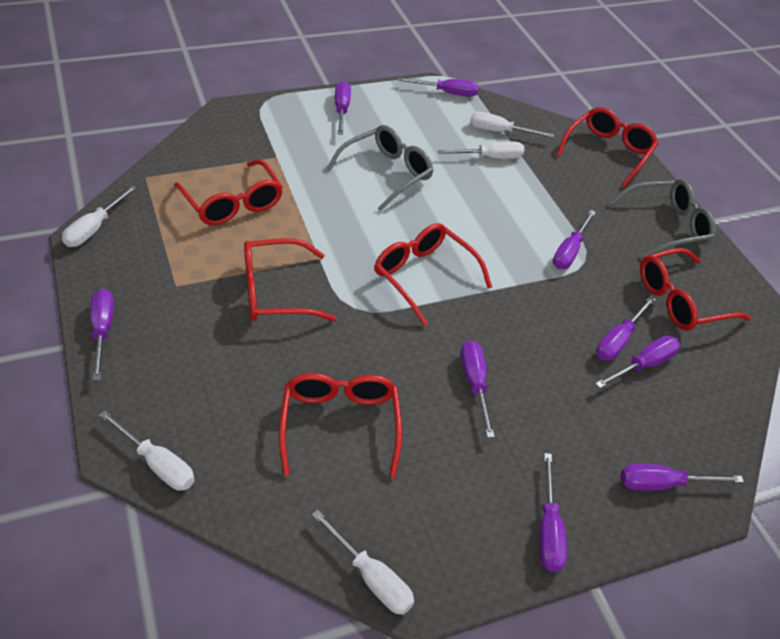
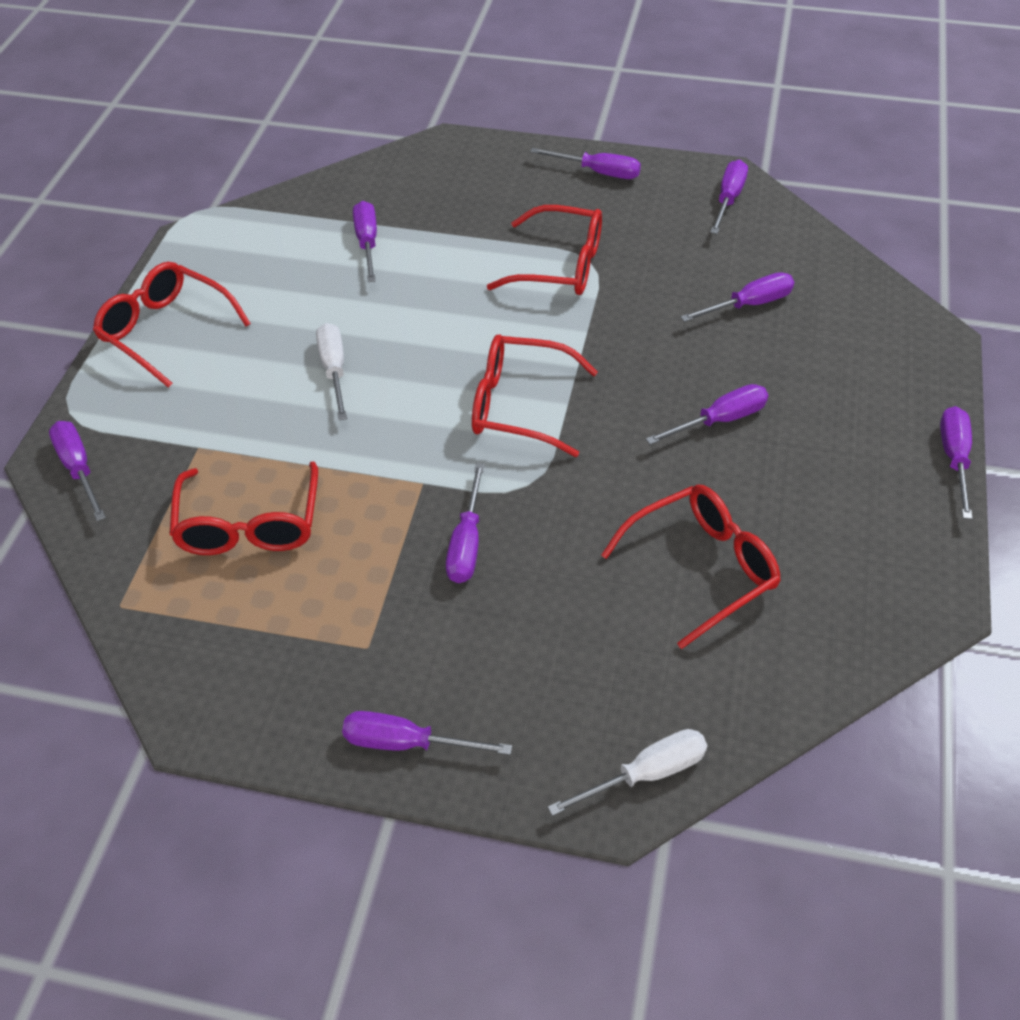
grey glasses: [326,125,433,211] [609,179,716,257] = 2 -> none = 0
red glasses: [174,159,283,225] [244,238,337,322] [279,373,402,478] [375,223,492,326] [556,107,658,187] [640,248,751,331] = 6 -> [93,262,251,388] [169,461,318,555] [472,335,598,457] [487,205,602,295] [601,485,781,649] = 5
white screwdriver: [62,185,137,247] [99,410,195,491] [311,510,414,615] [438,141,525,159] [470,112,554,138] = 5 -> [316,323,347,420] [548,729,707,816] = 2

